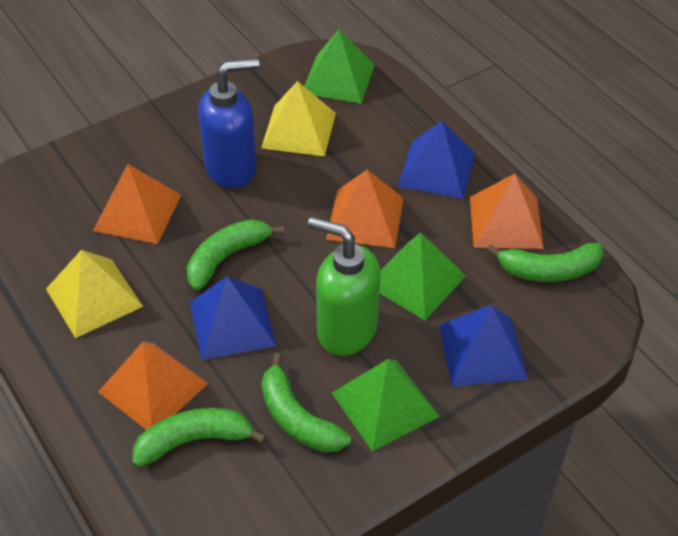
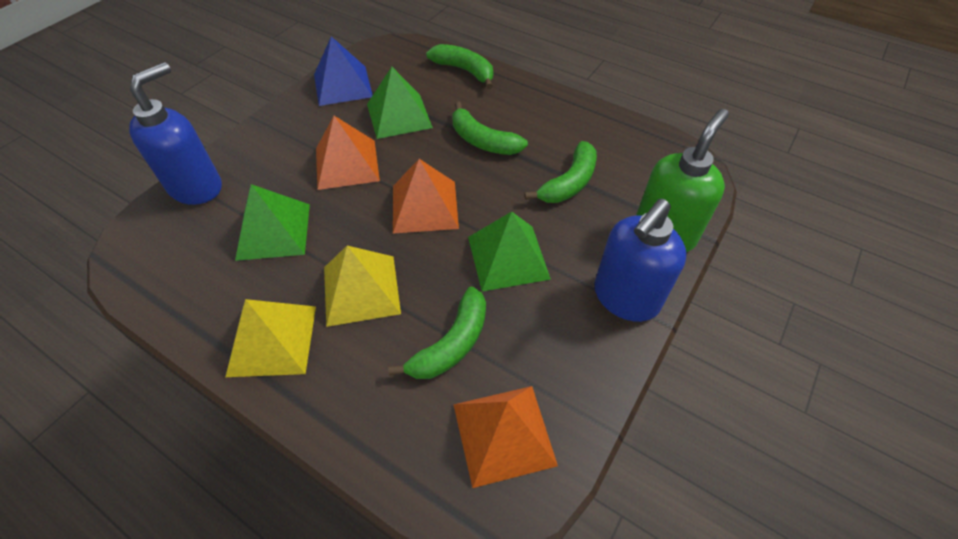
blue pyramid: [190,276,276,360] [398,121,475,199] [439,305,528,387] = 3 -> [314,36,373,106] = 1
blue soap dispenser: [198,58,259,188] = 1 -> [129,62,222,205] [594,199,687,322] = 2
orange pyramid: [93,164,181,244] [98,342,208,430] [326,170,404,248] [470,174,544,249] = 4 -> [316,116,380,190] [393,159,459,234] [453,386,558,488] = 3

